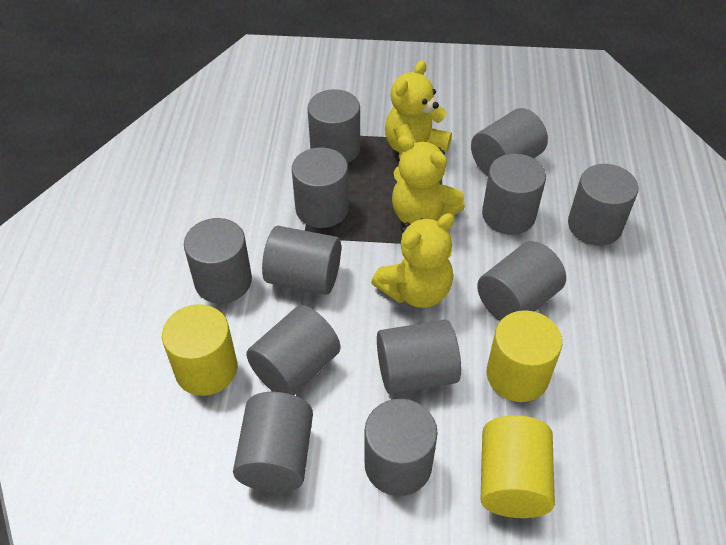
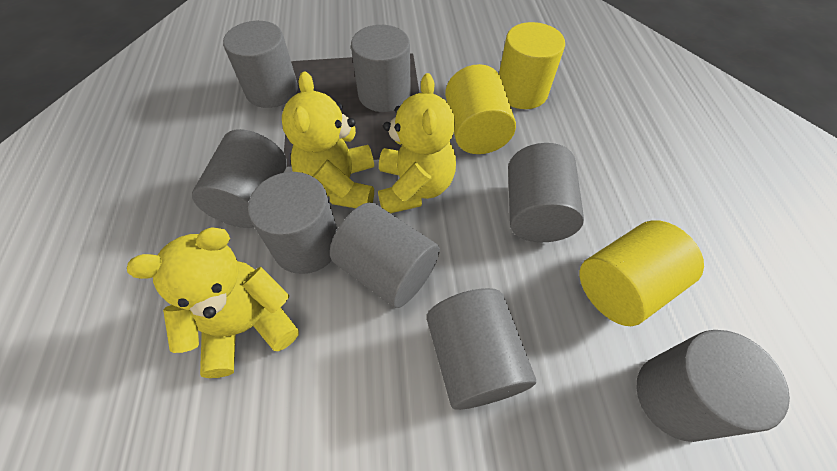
grey cylinder: [184,218,252,303] [233,392,313,492] [246,305,341,395] [262,226,341,295] [292,147,349,228] [308,89,360,163] [364,399,438,496] [377,320,461,394] [471,108,548,176] [477,241,566,321] [482,154,546,235] [568,164,638,245] = 12 -> [192,129,287,228] [223,21,298,108] [248,172,337,274] [330,203,440,308] [351,25,411,112] [427,288,536,410] [508,143,584,242] [636,330,790,442] = 8

